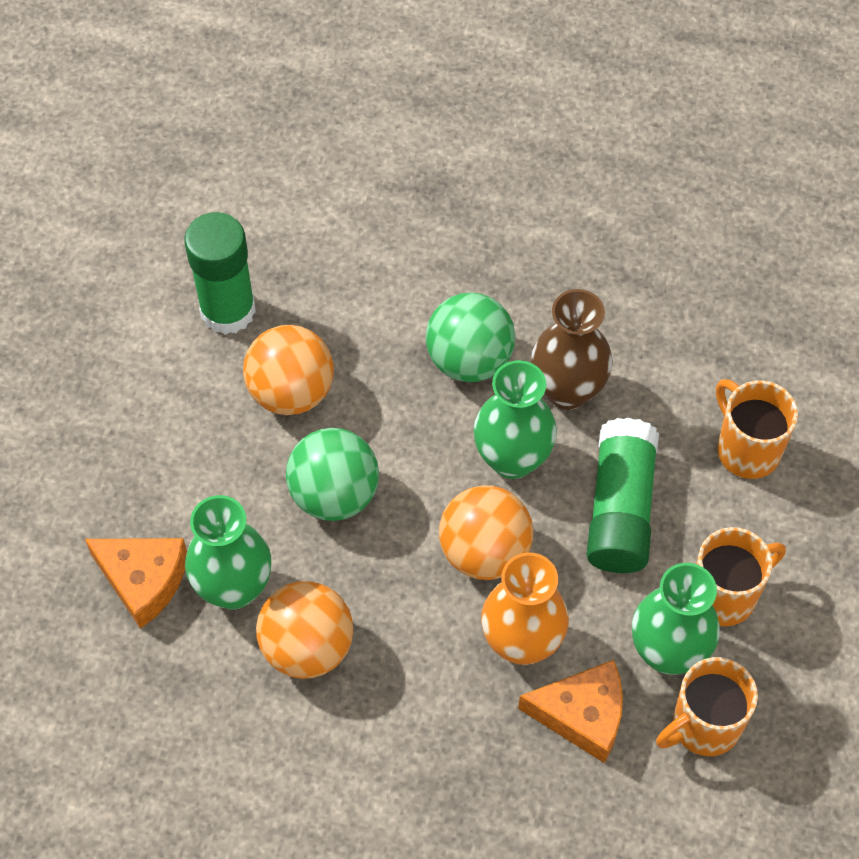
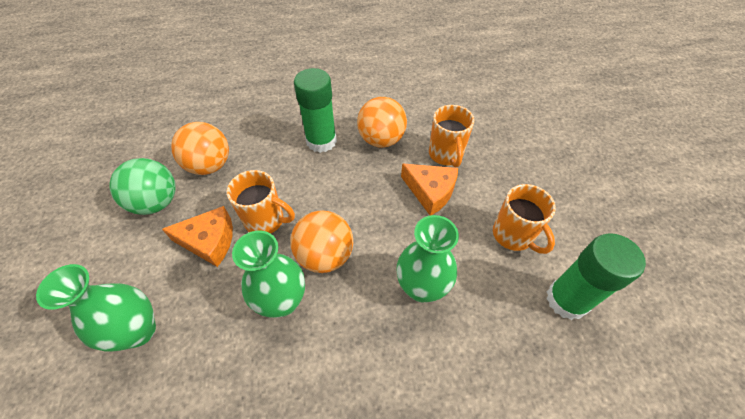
brown vase: [531,289,613,410] = 1 -> none = 0
green ball: [286,428,379,521] [426,292,515,382] = 2 -> [109,158,176,215] = 1
orange vase: [481,552,569,665] = 1 -> none = 0

